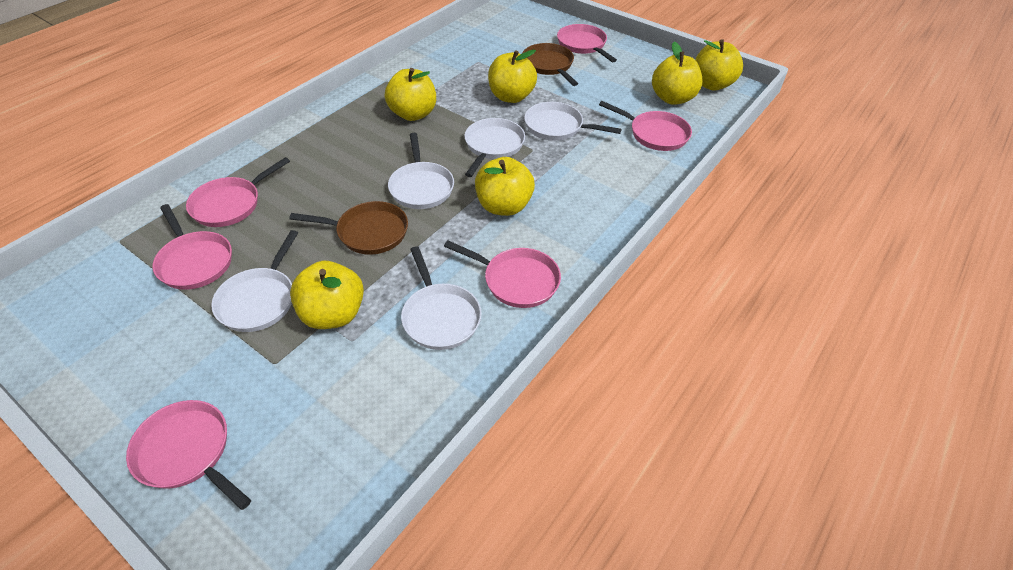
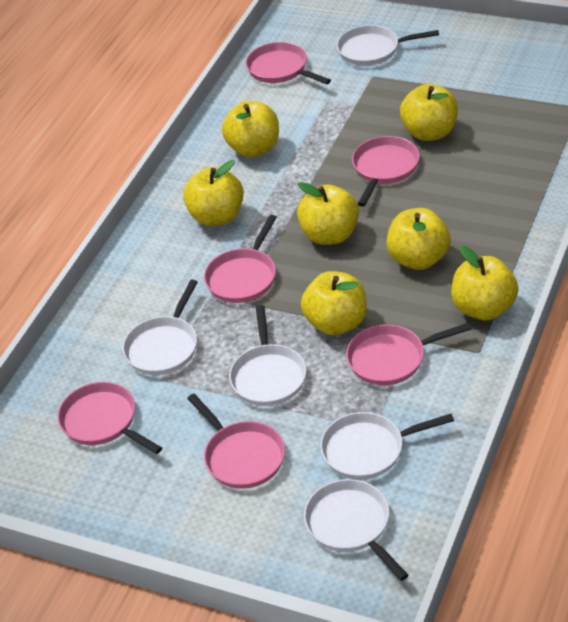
brown pan: [289,201,408,255] [523,43,578,86] = 2 -> none = 0
yellow apple: [290,261,364,329] [385,68,436,121] [475,157,535,216] [488,49,537,103] [652,42,703,105] [695,39,743,90] = 6 -> [183,160,244,226] [222,101,279,157] [297,182,359,245] [301,271,367,335] [387,208,451,270] [400,84,458,141] [451,246,518,320] = 7

